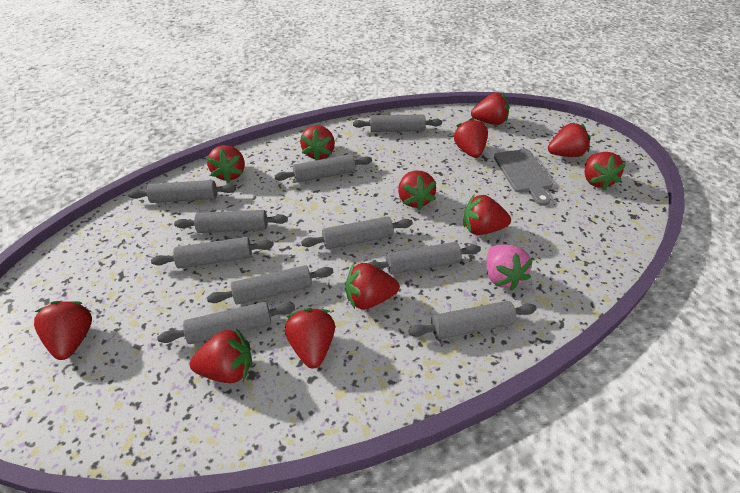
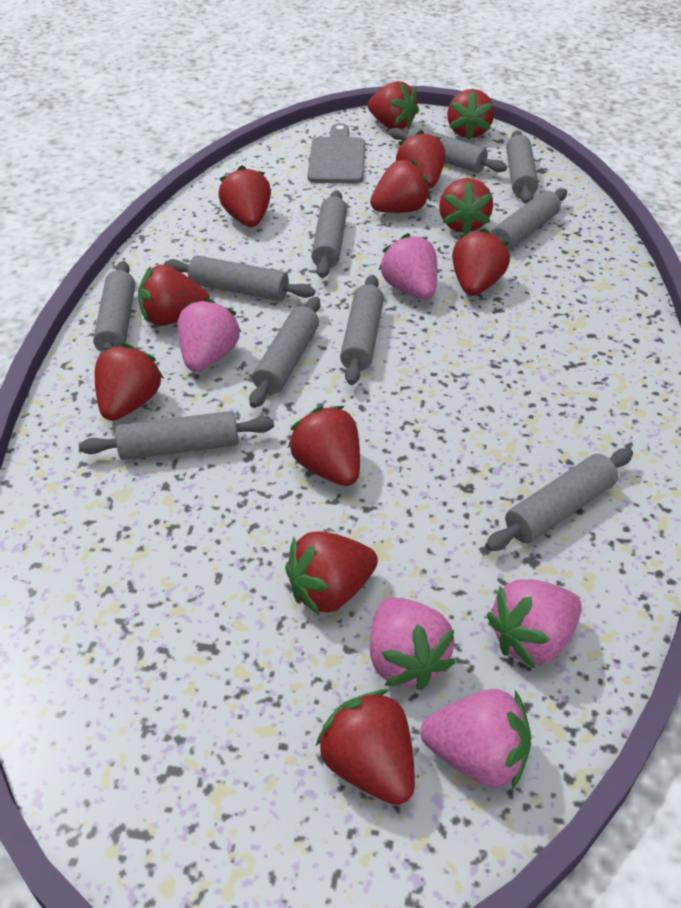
pink strawberry: [486,245,533,291] = 1 -> [178,298,241,371] [370,598,456,690] [379,233,437,300] [420,689,531,790] [487,579,582,668] = 5

